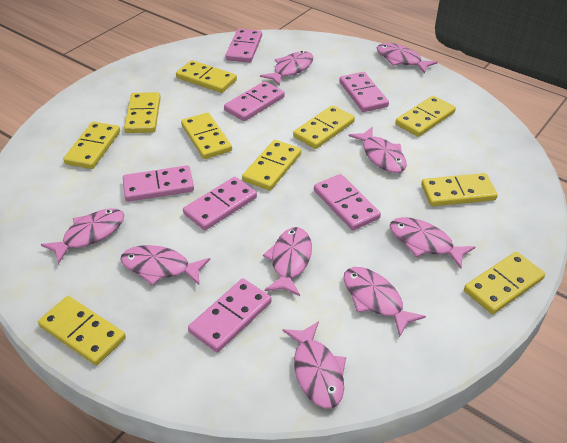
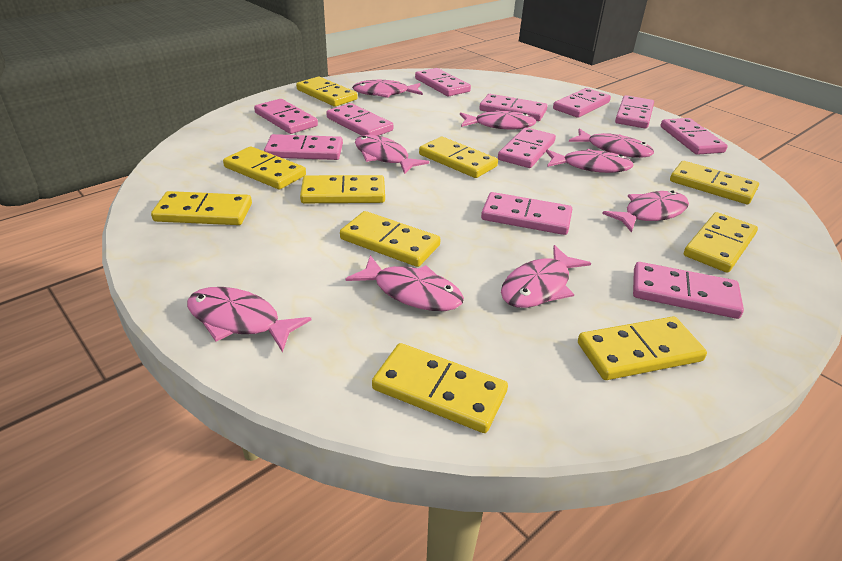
pink domino: [123,165,194,202] [183,177,257,230] [188,279,271,352] [224,81,285,121] [225,29,262,62] [314,174,381,230] [339,72,389,112] = 7 -> [254,99,318,134] [264,134,343,160] [326,103,393,136] [415,68,471,96] [479,94,547,121] [481,192,572,235] [498,127,556,168] [553,88,611,117] [615,95,654,129] [633,262,744,319] [661,118,728,155] = 11

